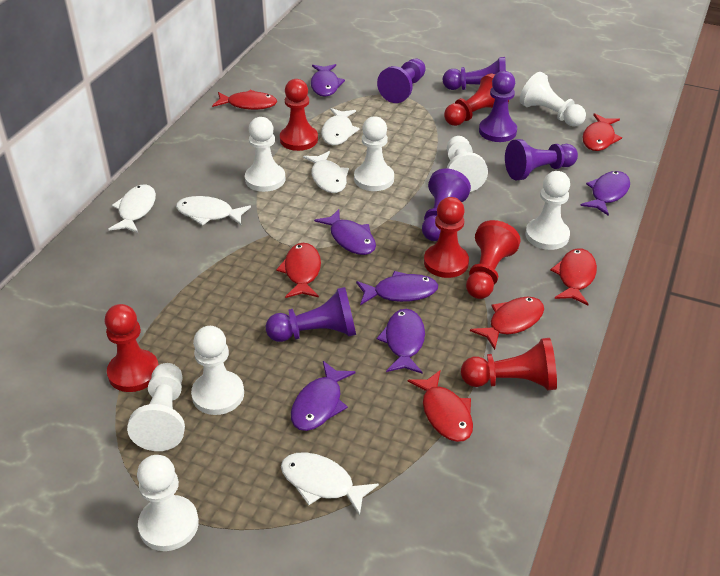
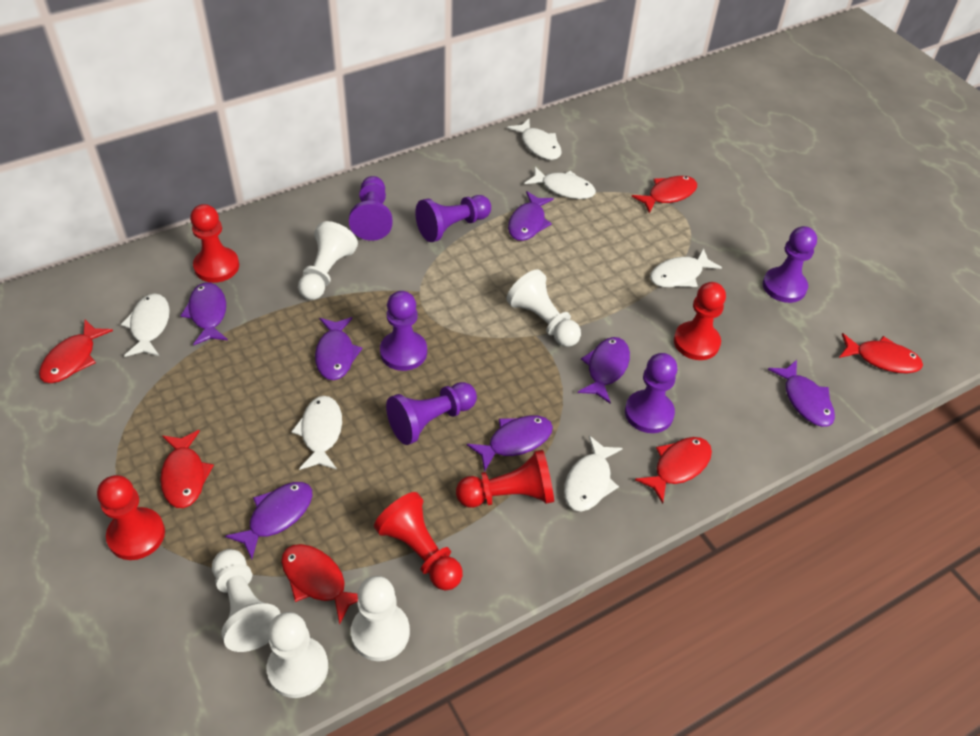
purple fish: [291,361,356,431] [311,64,345,97] [314,209,376,255] [356,271,438,305] [377,309,425,373] [580,171,630,216] = 6 -> [180,282,228,345] [225,482,312,560] [315,317,362,380] [466,415,553,472] [508,191,554,241] [578,337,630,404] [768,360,835,427] = 7
red pawn: [104,304,159,392] [280,79,318,151] [424,197,469,278] [444,73,509,126] [461,338,557,390] [466,220,521,299] = 6 -> [97,475,165,560] [190,204,239,283] [374,492,463,591] [456,450,554,508] [674,282,726,360] = 5
white fish: [108,184,156,233] [176,196,251,225] [281,452,379,516] [303,151,349,193] [321,108,360,145] = 5 -> [121,293,170,357] [291,396,342,470] [507,119,562,160] [525,166,596,199] [564,436,623,511] [650,248,722,287] = 6
white pawn: [127,363,185,451] [137,455,199,551] [191,326,244,415] [245,117,285,192] [354,116,394,191] [447,136,488,192] [520,72,586,127] [526,171,570,250] = 8 -> [212,549,281,652] [267,612,328,698] [298,221,358,300] [351,576,410,661] [506,270,581,347] = 5

